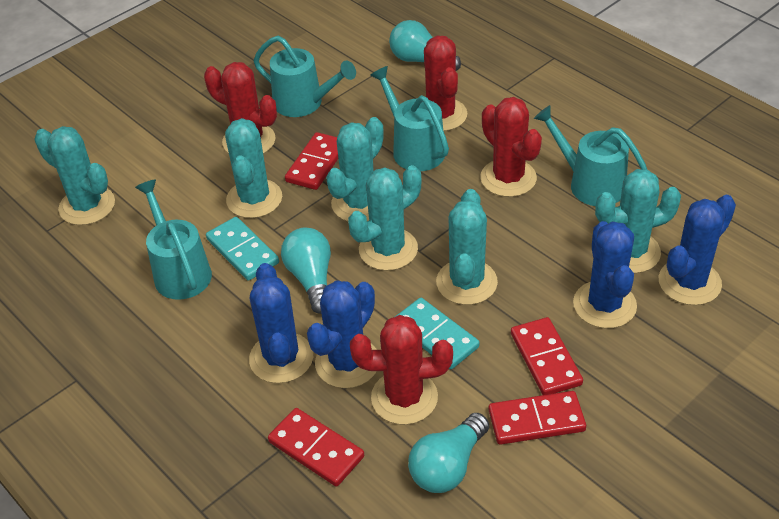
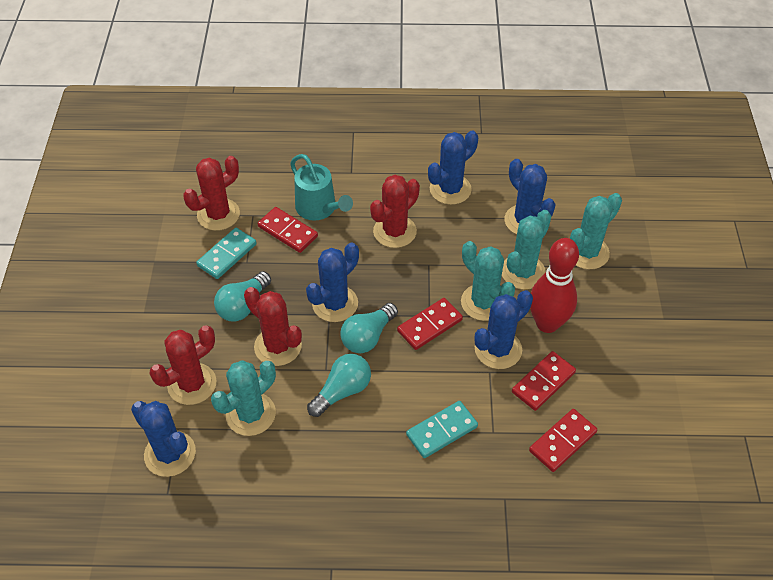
blue cactus: [249,263,313,383] [307,280,377,388] [573,221,637,328] [659,195,736,305] = 4 -> [131,401,196,477] [306,243,359,322] [428,130,478,205] [474,290,533,369] [505,159,556,235] = 5
red bowling pin: none = 0 -> [530,238,579,333] = 1
turquoise cactus: [34,126,115,225] [225,118,282,218] [326,117,384,221] [348,165,421,271] [436,189,498,305] [595,169,681,273] = 6 -> [211,360,276,436] [461,241,515,321] [502,210,551,290] [570,193,622,269] = 4
turquoise watering can: [135,179,212,300] [254,36,356,117] [370,66,449,171] [534,105,647,206] = 4 -> [290,154,353,221] = 1

